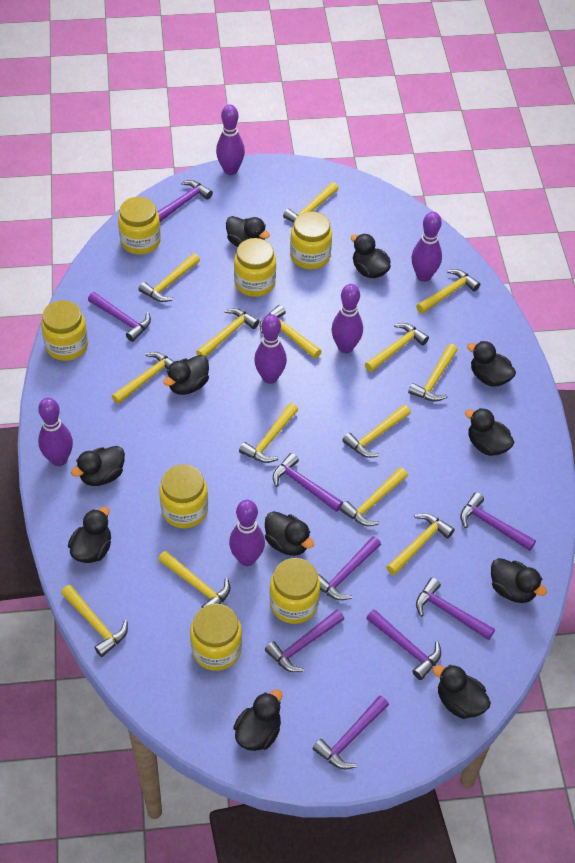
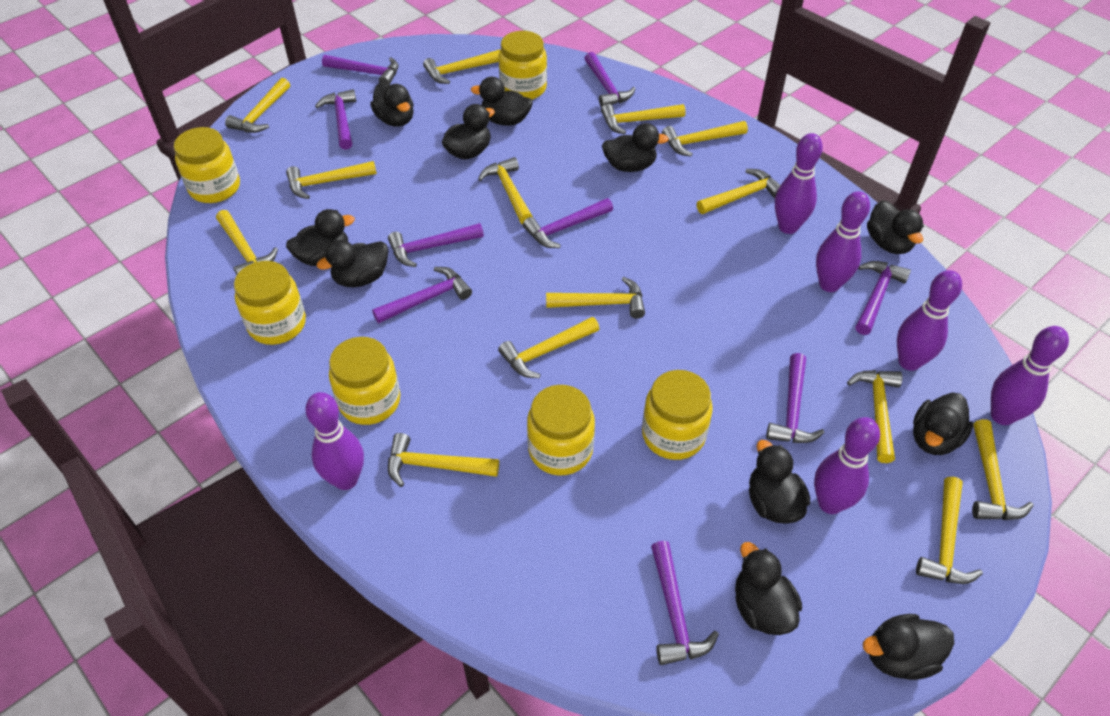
yellow jar: [41,300,88,361] [118,197,161,255] [159,464,208,528] [190,604,242,671] [234,238,276,297] [269,558,320,624] [290,211,332,269] = 7 -> [174,127,240,203] [234,261,306,345] [329,337,400,425] [499,31,547,100] [527,385,595,476] [642,370,713,460] = 6

